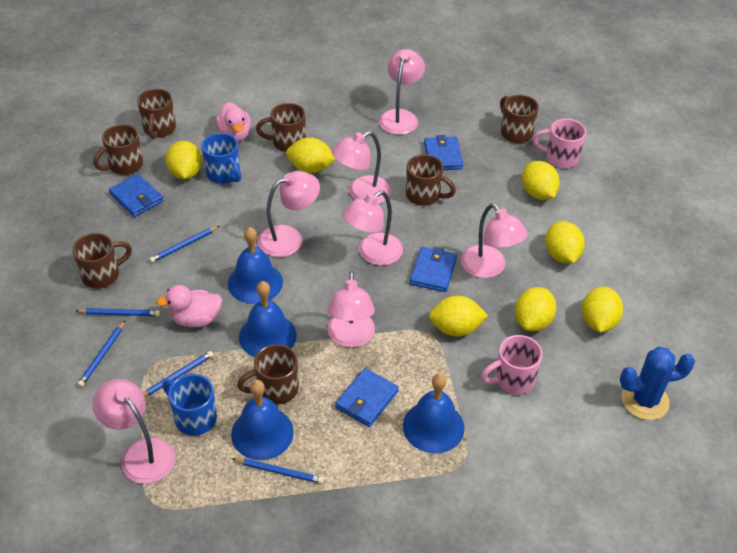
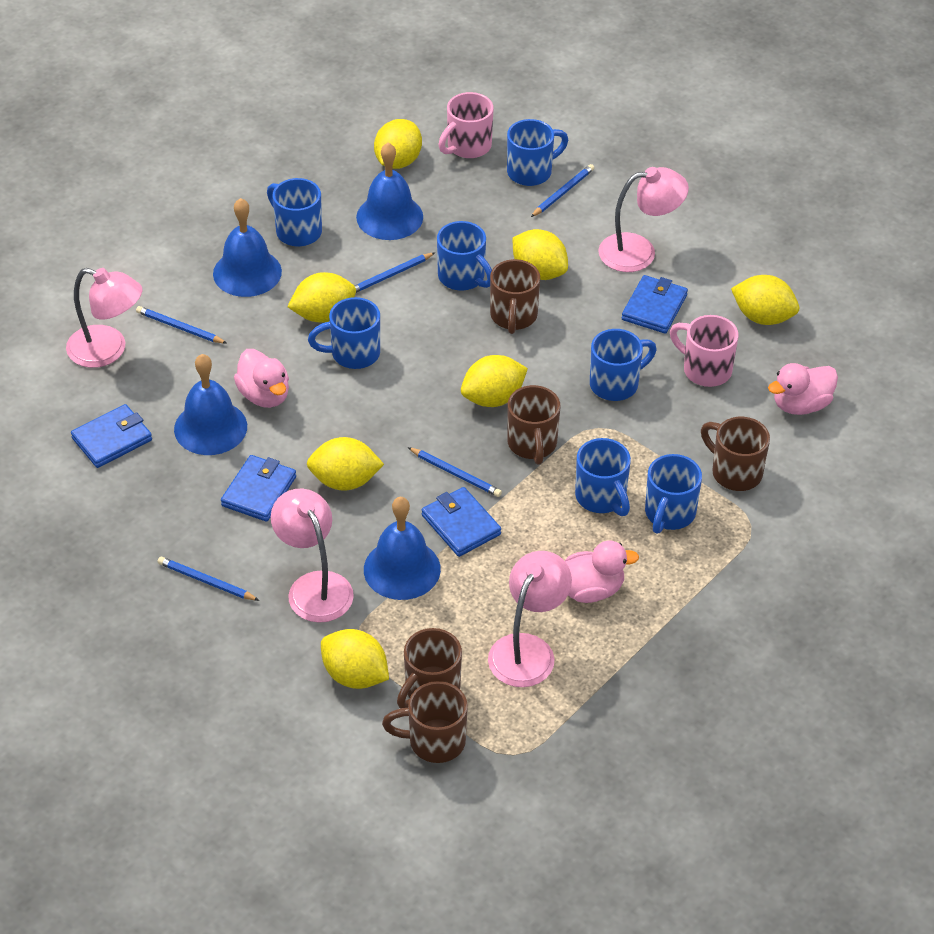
blue cactus: [620,347,695,420] = 1 -> none = 0
blue mug: [162,374,217,436] [202,133,241,184] = 2 -> [267,178,322,247] [308,297,380,369] [437,221,492,291] [507,119,568,186] [575,438,631,516] [590,329,657,401] [645,454,702,534] = 7
brown mug: [72,233,132,288] [93,124,143,175] [137,89,176,139] [237,344,299,404] [256,103,306,152] [406,154,456,206] [500,95,539,143] = 7 -> [382,681,468,763] [397,628,462,708] [490,259,540,334] [507,385,560,465] [701,417,770,491] = 5
pink duck: [157,285,222,327] [216,102,251,142] = 2 -> [234,349,289,408] [565,541,639,603] [768,363,838,415] = 3
pink lamp: [92,379,175,484] [258,171,320,257] [327,271,375,348] [332,131,391,204] [342,191,403,266] [379,49,425,135] [461,203,528,278] = 7 -> [66,268,142,368] [271,489,354,623] [488,551,572,687] [598,167,689,272] = 4

